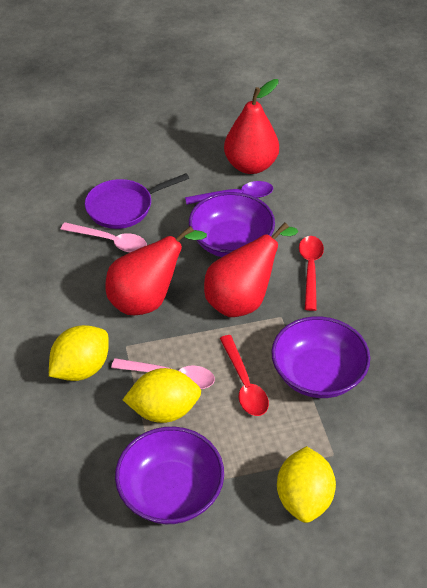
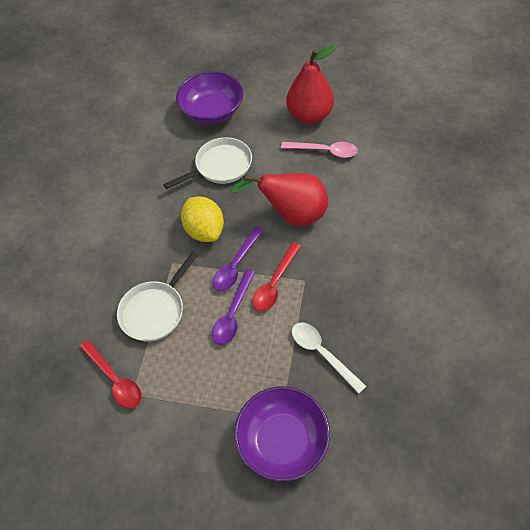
pink spoon: [60,222,147,253] [111,358,215,389] = 2 -> [281,142,358,158] = 1
purple bowl: [115,427,224,524] [189,192,275,257] [271,316,370,398] = 3 -> [176,71,243,124] [234,386,330,482] = 2
purple pan: [85,173,189,229] = 1 -> none = 0
purple spoon: [185,181,273,205] = 1 -> [212,226,264,291] [212,269,255,345] = 2
red pear: [106,226,207,315] [204,223,298,317] [224,79,279,174] = 3 -> [230,173,328,226] [286,45,337,124] = 2
white pan: none = 0 -> [117,252,198,342] [163,137,252,189] = 2
white spoon: none = 0 -> [292,322,366,394] = 1
yellow lemon: [49,325,109,381] [123,368,201,423] [277,446,336,523] = 3 -> [181,196,224,242] = 1

